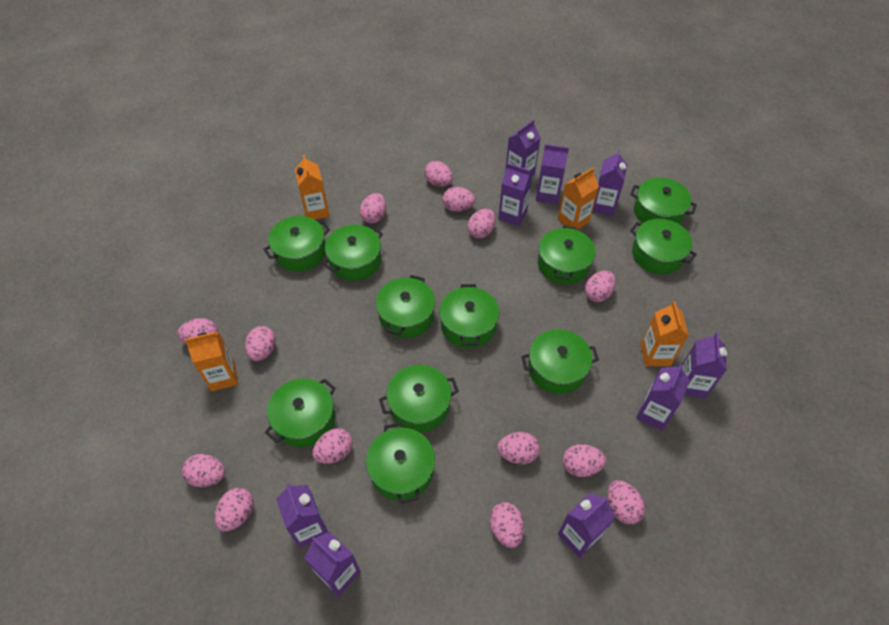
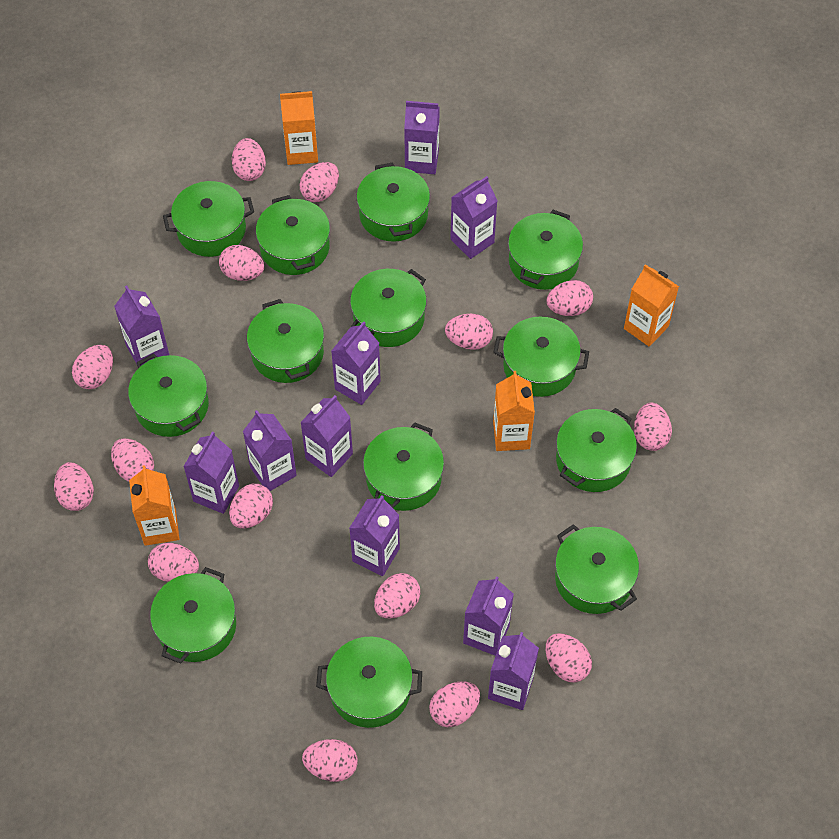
green pot: [263,216,330,272] [265,378,336,447] [323,225,383,281] [366,422,435,504] [376,275,435,338] [379,365,459,432] [439,284,499,348] [521,329,599,394] [538,225,595,284] [630,177,697,224] [630,219,697,274] = 11 -> [128,353,209,437] [150,567,236,664] [163,181,254,257] [247,299,324,383] [256,195,330,275] [316,637,422,728] [350,269,427,347] [356,162,430,242] [363,422,444,511] [493,317,589,397] [508,210,583,290] [555,524,639,614] [556,408,637,492] = 13
pink egg: [177,318,218,344] [182,454,225,487] [215,488,253,531] [245,326,276,361] [313,428,353,464] [360,193,386,223] [424,161,453,187] [442,187,475,212] [468,209,495,238] [489,502,524,548] [497,432,540,464] [563,444,606,477] [585,271,616,302] [608,480,645,524] = 14 -> [54,462,94,511] [72,345,113,389] [111,438,154,482] [148,543,199,582] [219,245,264,281] [229,484,273,528] [232,138,266,181] [299,162,339,202] [302,739,358,782] [374,573,420,618] [429,681,480,727] [445,314,493,350] [545,633,592,683] [546,280,593,316] [634,402,672,451] = 15
purple carton: [276,484,328,548] [304,531,361,597] [498,163,533,226] [505,120,541,175] [536,144,569,204] [558,493,615,558] [592,150,627,216] [636,364,690,431] [681,332,727,399] = 9 -> [114,286,169,366] [183,432,239,514] [243,410,297,491] [300,395,353,477] [331,321,381,405] [349,495,400,576] [404,101,440,174] [450,176,497,259] [463,576,514,656] [488,632,539,710] = 10

